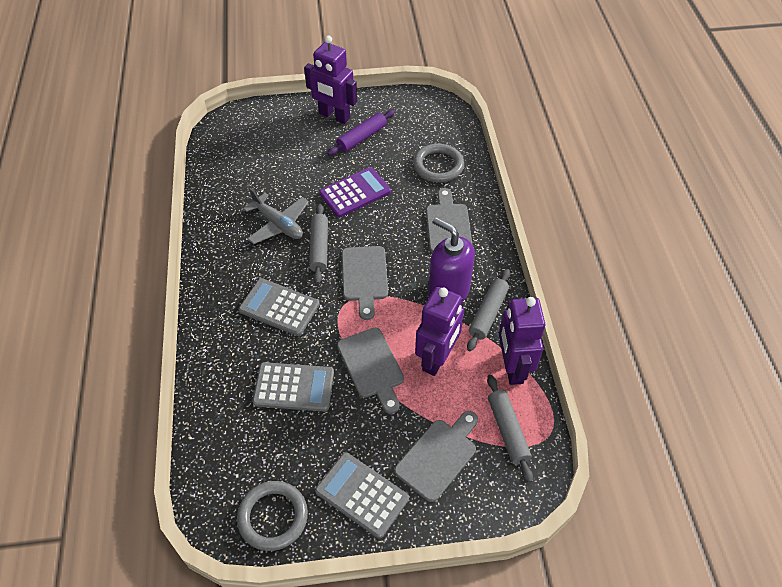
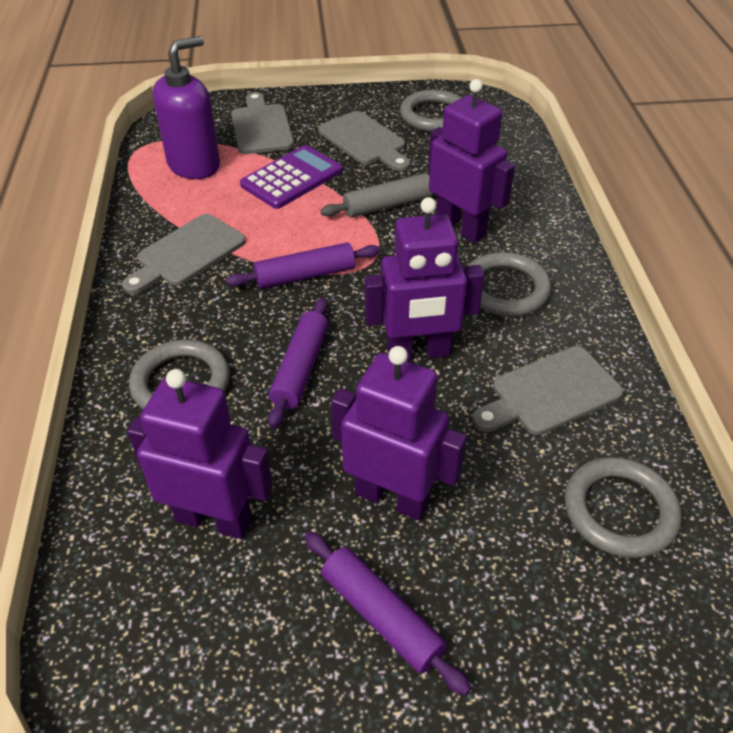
grey calculator: [239,278,320,336] [253,362,334,412] [315,452,409,539] = 3 -> none = 0
grey plane: [243,188,309,244] = 1 -> none = 0
grey ring: [237,481,308,551] [413,144,464,182] = 2 -> [129,340,230,409] [400,89,461,132] [468,252,551,316] [564,457,681,558] = 4
grey rolling pin: [309,204,328,284] [467,269,510,351] [487,375,533,483] = 3 -> [320,173,433,218] = 1
purple robot: [304,35,357,124] [415,286,464,376] [499,297,545,385] = 3 -> [127,369,273,539] [331,346,467,520] [365,197,485,361] [428,79,515,243] = 4
purple rolling pin: [327,110,395,156] = 1 -> [226,243,380,289] [268,297,329,429] [304,531,471,696] = 3

